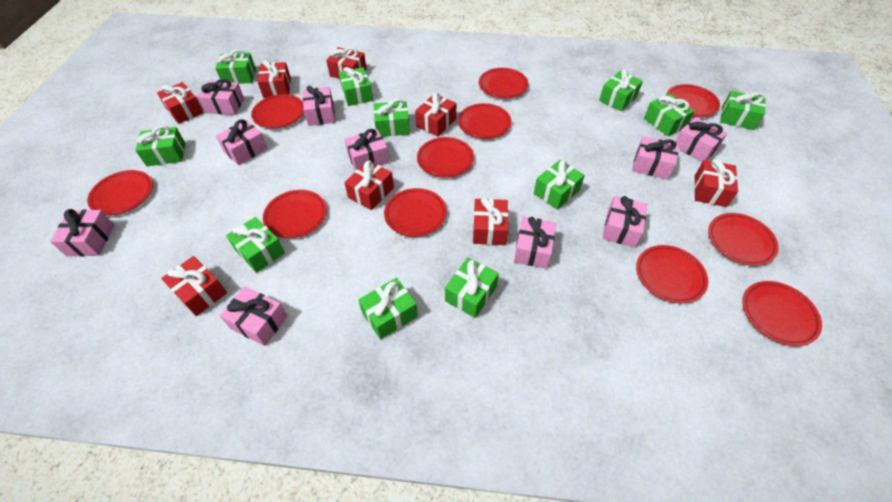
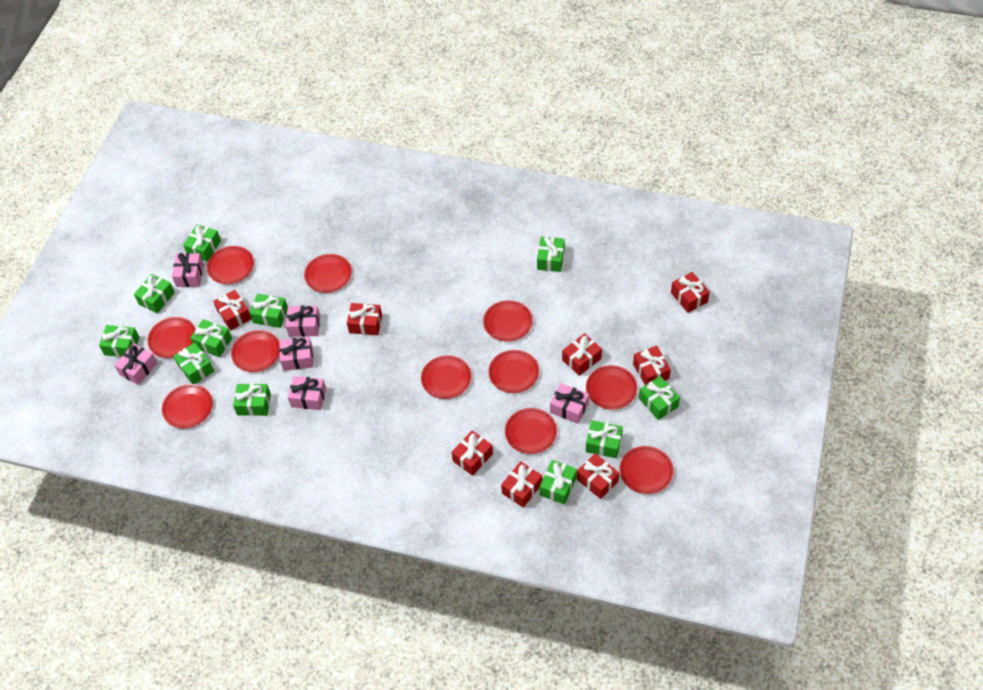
pink gift: [50,209,114,257] [198,79,244,115] [216,119,268,165] [220,287,288,346] [303,86,335,126] [344,129,389,171] [514,217,556,269] [602,196,647,248] [632,136,679,180] [675,117,727,162] = 10 -> [114,343,157,385] [172,253,204,287] [279,337,313,371] [286,306,320,337] [288,376,326,410] [550,383,589,424] = 6

